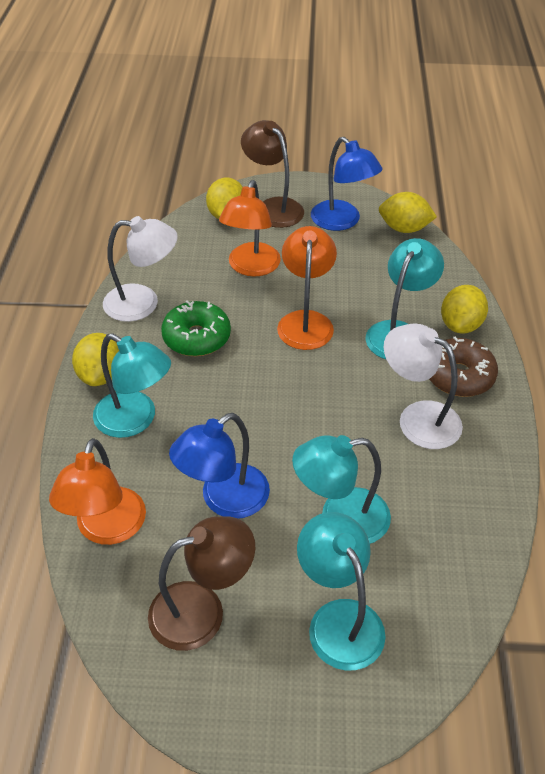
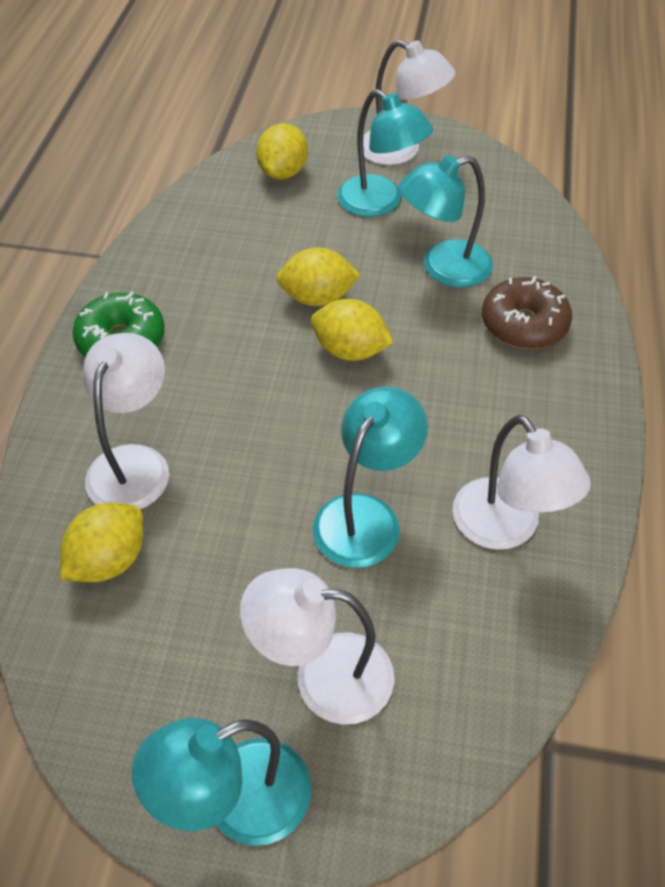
blue lamp: [169,413,270,518] [311,137,382,231] = 2 -> none = 0
brown lamp: [148,516,255,651] [241,120,304,228] = 2 -> none = 0
orange lamp: [49,438,146,545] [219,180,281,277] [277,226,337,350] = 3 -> none = 0
white lamp: [103,216,178,322] [384,324,463,449] = 2 -> [83,333,169,509] [240,568,395,725] [363,40,455,165] [453,415,591,550] = 4

